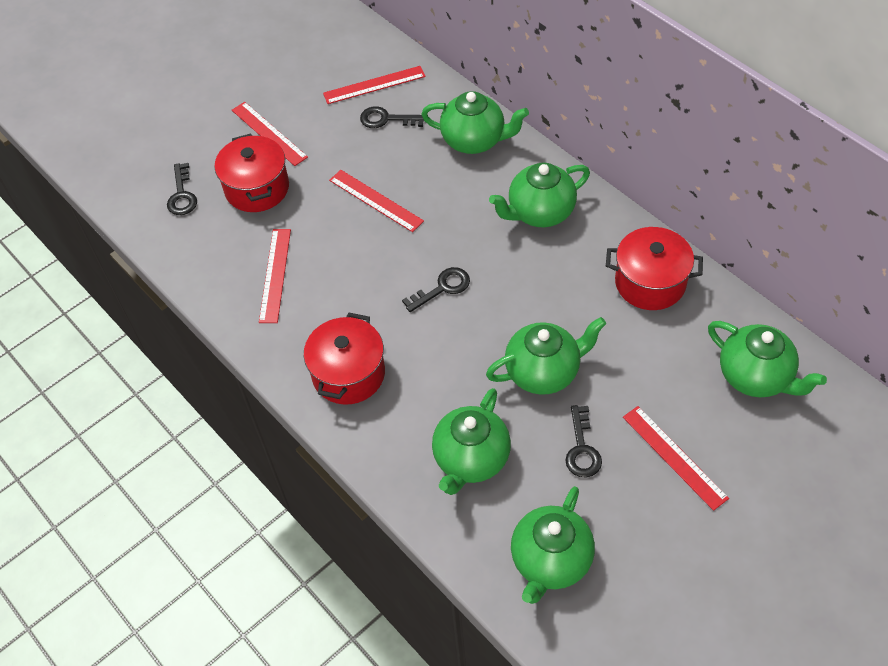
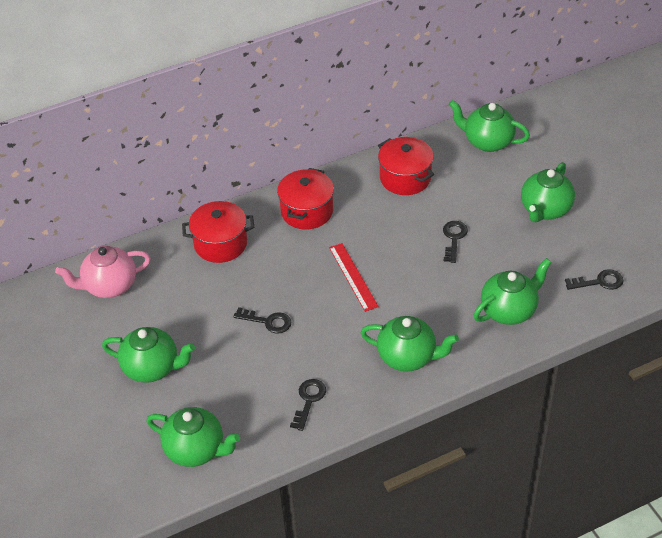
pink teapot: none = 0 -> [55,246,151,298] = 1
red ruler: [232,102,308,166] [259,229,291,323] [323,66,426,104] [329,170,424,232] [623,406,729,511] = 5 -> [329,243,379,312] = 1

